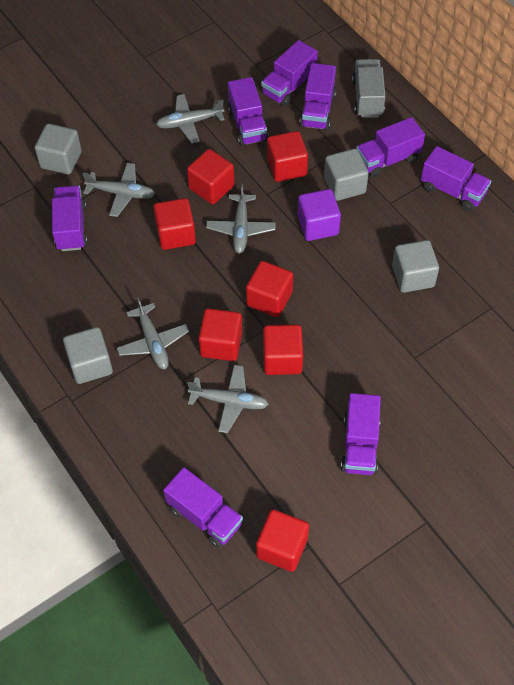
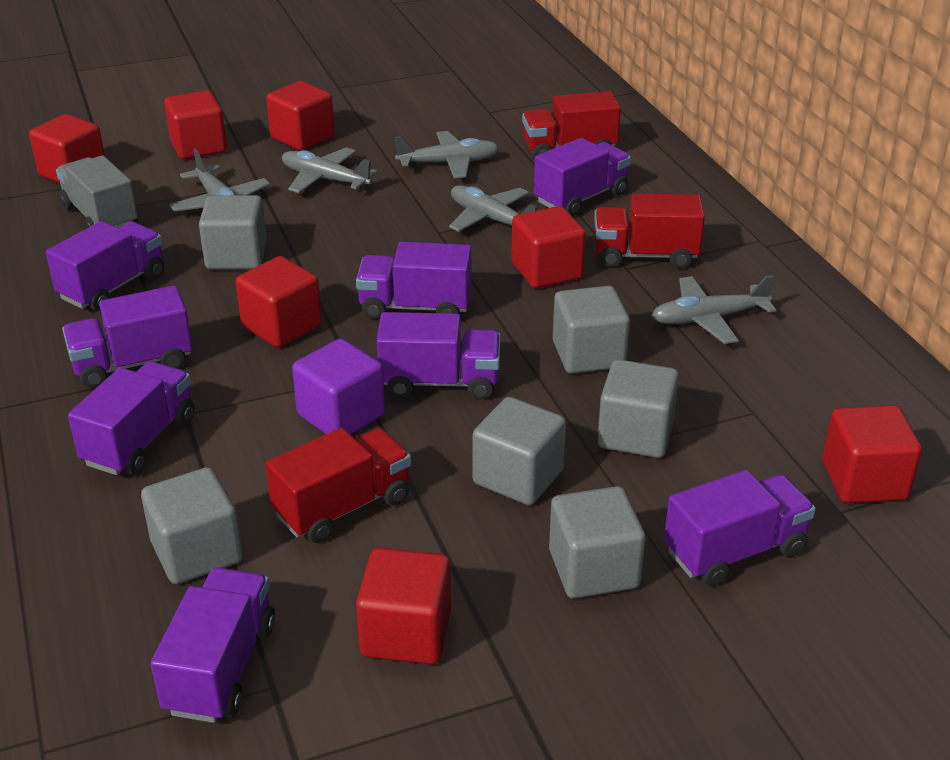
grey cube: [35,123,82,174] [63,327,113,384] [324,148,369,201] [392,240,439,293] = 4 -> [141,467,243,584] [199,195,267,270] [473,397,566,505] [549,486,646,599] [553,286,630,374] [597,359,679,458] = 6
red truck: none = 0 -> [266,428,411,543] [522,91,621,158] [594,193,705,268] = 3

